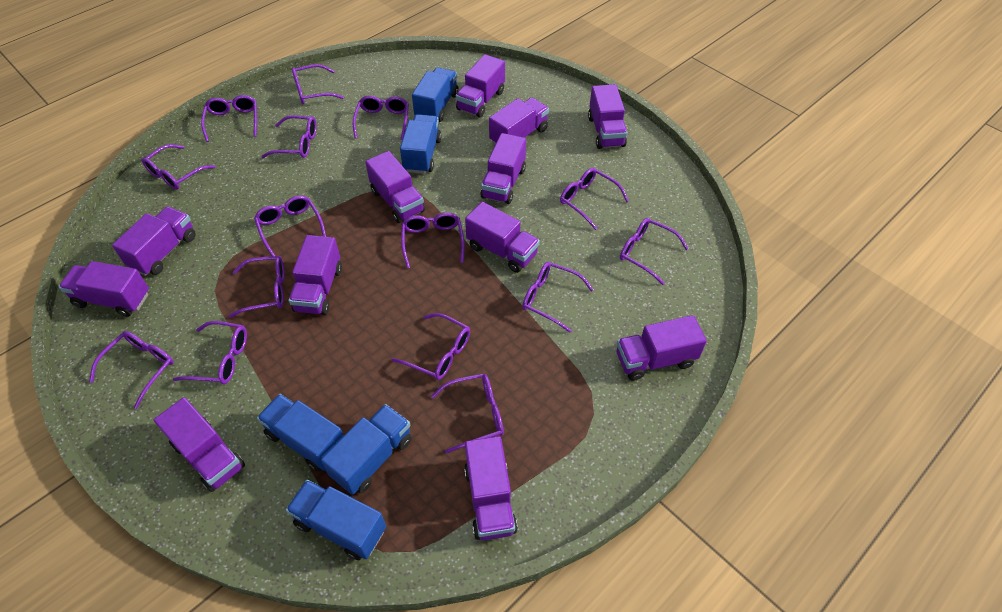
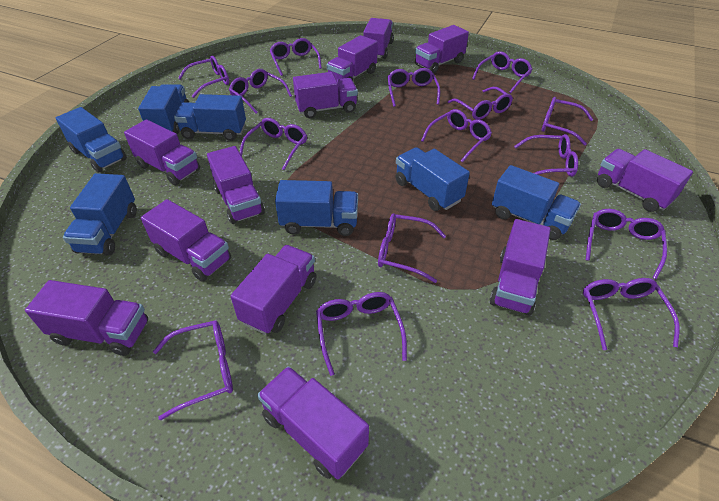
blue truck: [257,394,344,472] [286,480,386,560] [321,404,412,495] [400,114,441,174] [412,67,459,122] = 5 -> [56,107,127,173] [63,173,137,256] [138,84,189,134] [174,94,246,141] [275,180,358,236] [395,147,470,211] [492,165,581,240] = 7

